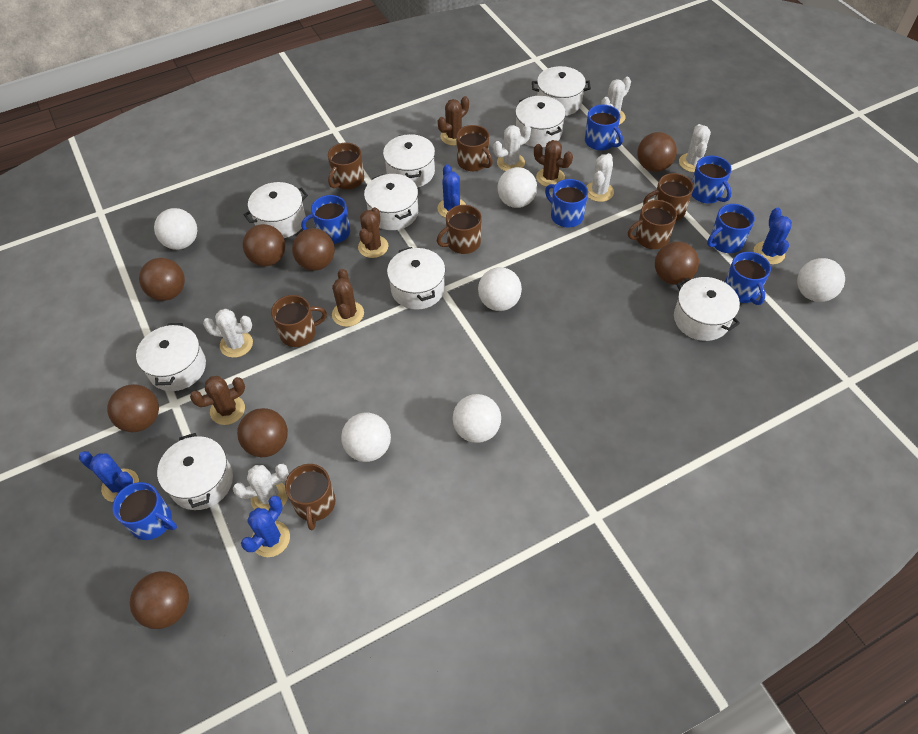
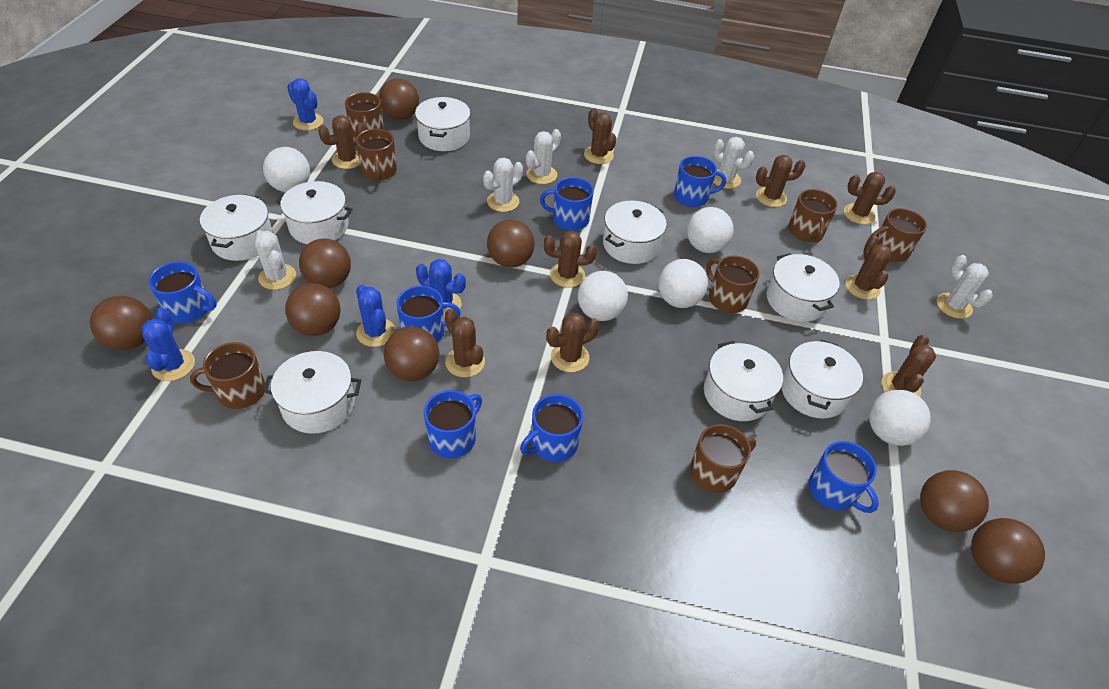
brown cactus: [190,376,245,425] [332,269,364,327] [358,207,388,258] [438,96,469,146] [534,140,573,187] = 5 -> [318,115,366,169] [445,309,485,377] [544,230,597,288] [546,313,600,372] [584,108,617,164] [756,155,806,207] [844,172,896,224] [845,236,891,300] [882,334,936,397] = 9
white ball: [154,208,197,250] [341,413,391,462] [453,394,501,443] [478,267,522,311] [497,167,537,208] [797,258,845,302] = 6 -> [263,147,310,192] [578,271,628,321] [658,259,708,308] [687,207,733,253] [869,390,931,446] = 5
white cactus: [203,309,253,358] [233,464,289,510] [493,124,531,171] [586,153,614,202] [601,77,631,125] [679,124,711,172] = 6 -> [255,231,296,290] [483,158,523,212] [526,129,561,184] [713,137,754,189] [937,255,993,319] = 5
white pot: [136,323,206,391] [157,433,233,510] [244,182,308,238] [364,174,418,230] [383,134,435,188] [387,247,445,310] [515,96,566,147] [532,66,591,116] [674,277,740,341] = 9 -> [200,195,273,261] [263,351,361,434] [276,181,353,244] [415,97,470,151] [603,201,667,264] [704,341,783,421] [766,253,840,322] [782,340,863,419] = 8

